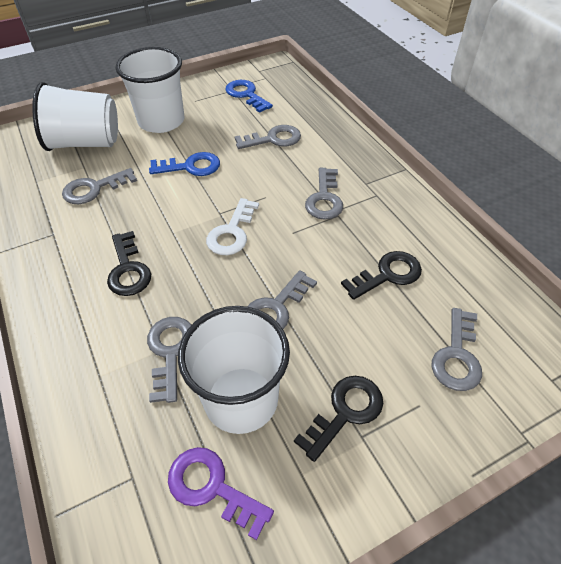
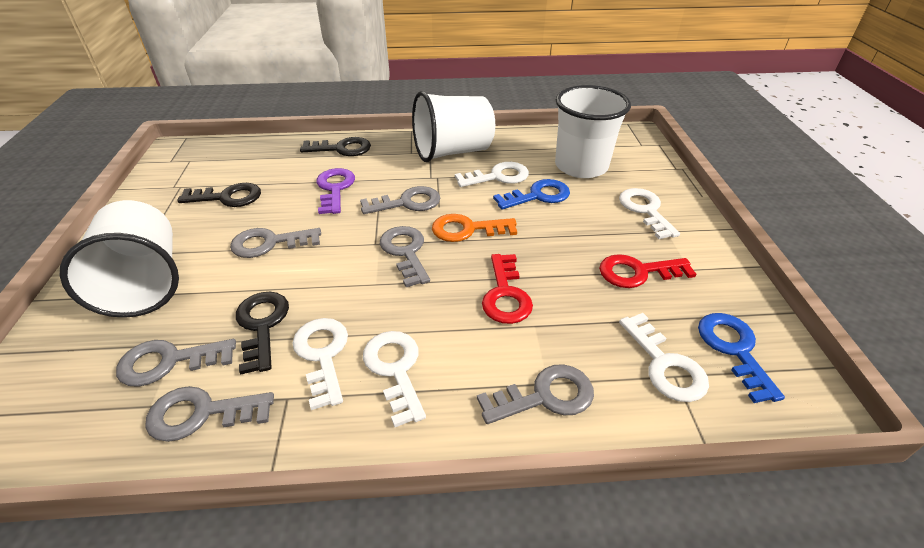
orange key: none = 0 -> [432,214,517,242] = 1
red key: none = 0 -> [482,254,533,324] [599,254,696,288] = 2
white key: [206,198,259,255] = 1 -> [292,318,348,410] [363,331,426,427] [455,162,529,187] [619,188,680,239] [619,313,709,402] = 5

